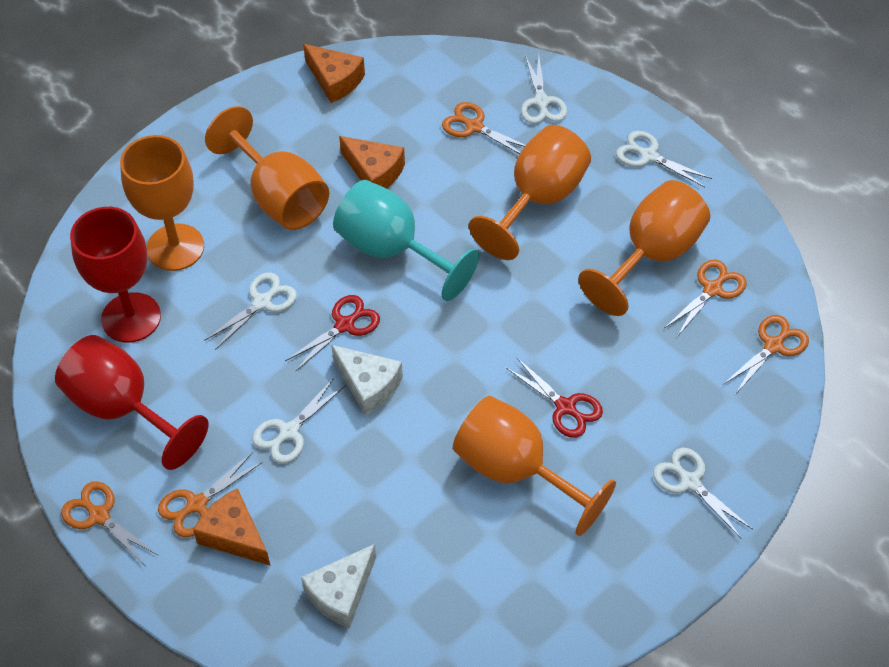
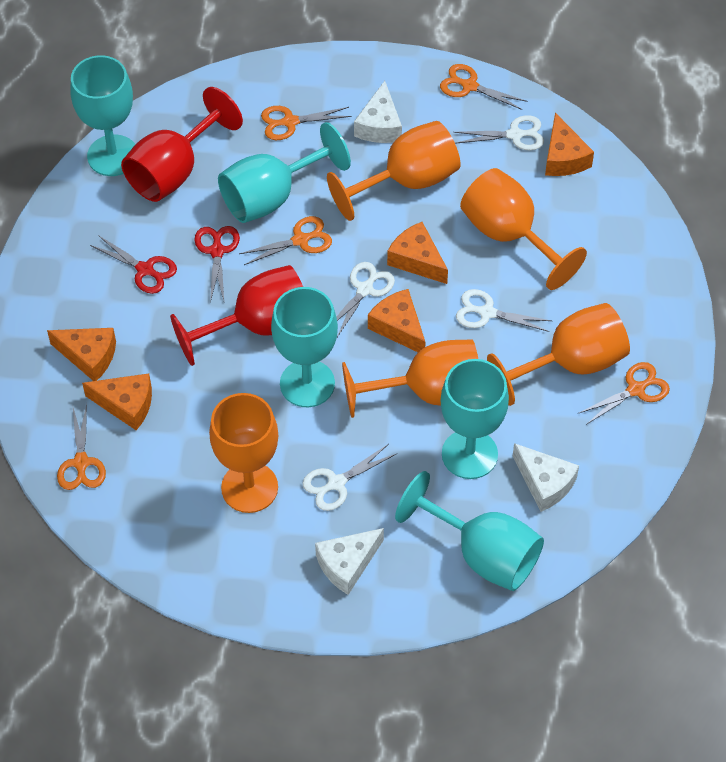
orange cheese: [193,488,271,566] [303,44,365,103] [339,136,405,188] = 3 -> [47,328,116,381] [82,373,152,430] [368,289,426,352] [387,222,448,284] [545,113,594,176] = 5
turquoise goblet: [333,180,479,301] = 1 -> [70,55,136,176] [218,122,351,223] [271,287,338,407] [395,471,544,591] [441,359,509,479] = 5
white cheese: [301,544,376,628] [331,345,403,415] = 2 -> [315,528,384,595] [354,81,402,143] [513,443,579,512] = 3
white scissors: [204,272,297,350] [252,378,346,463] [521,54,567,124] [616,131,712,187] [653,448,753,539] = 5 -> [302,444,396,511] [336,262,395,337] [453,115,544,150] [456,289,552,332] = 4

